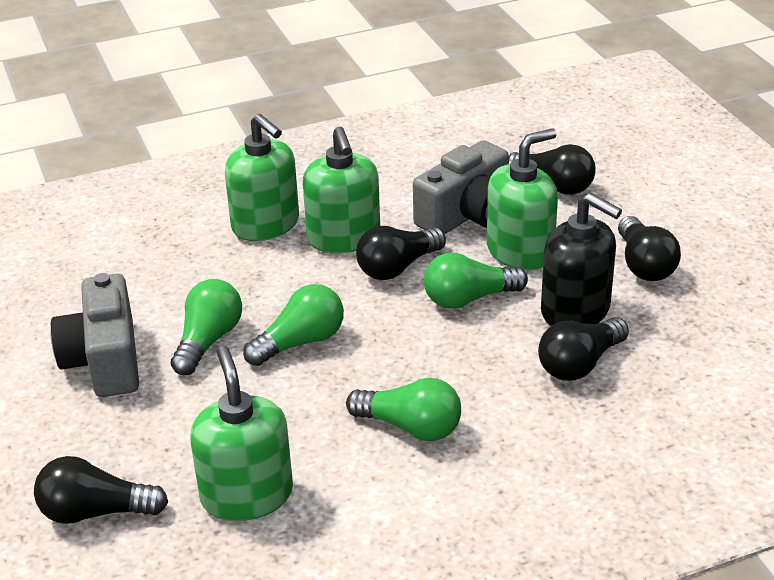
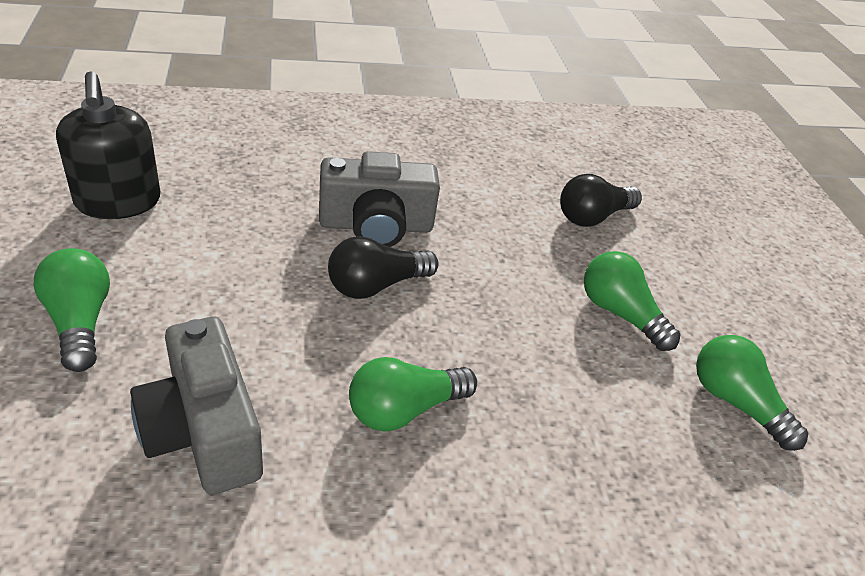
black light bulb: [34,456,168,524] [356,226,446,280] [509,144,596,195] [538,317,629,381] [618,216,681,281] = 5 -> [328,236,439,299] [560,174,642,227] = 2
green soap dispenser: [190,346,293,521] [225,114,299,241] [303,127,380,253] [487,128,558,270] = 4 -> none = 0

